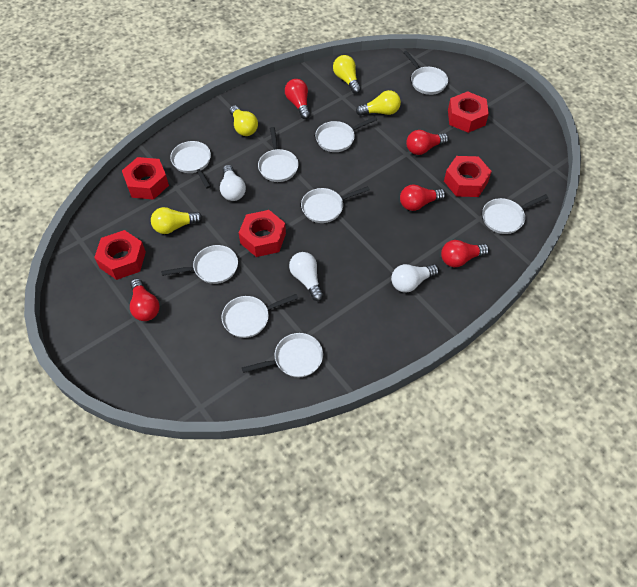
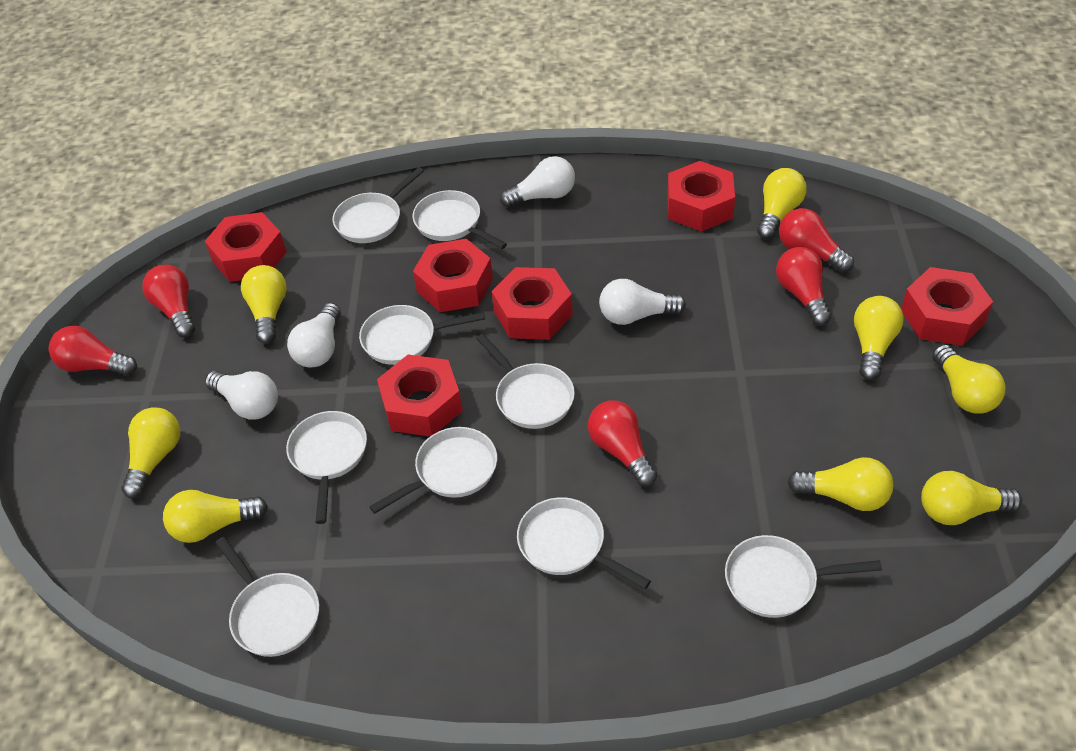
red nut: [94,230,146,280] [122,157,169,200] [239,210,286,257] [444,156,492,197] [448,91,489,133] = 5 -> [205,212,286,282] [377,354,463,437] [413,239,493,312] [492,267,573,340] [667,161,735,232] [901,267,993,346] = 6
white light bulb: [220,165,246,201] [289,252,324,301] [391,264,439,293] = 3 -> [205,371,278,420] [287,303,341,367] [500,156,575,208] [599,279,686,325] = 4
yellow light bulb: [151,207,202,234] [229,105,258,136] [333,55,361,94] [356,90,401,116] = 4 -> [121,407,180,498] [163,490,268,543] [241,265,287,344] [757,168,807,239] [787,457,894,511] [854,296,904,380] [921,471,1022,525] [932,344,1005,414] = 8

